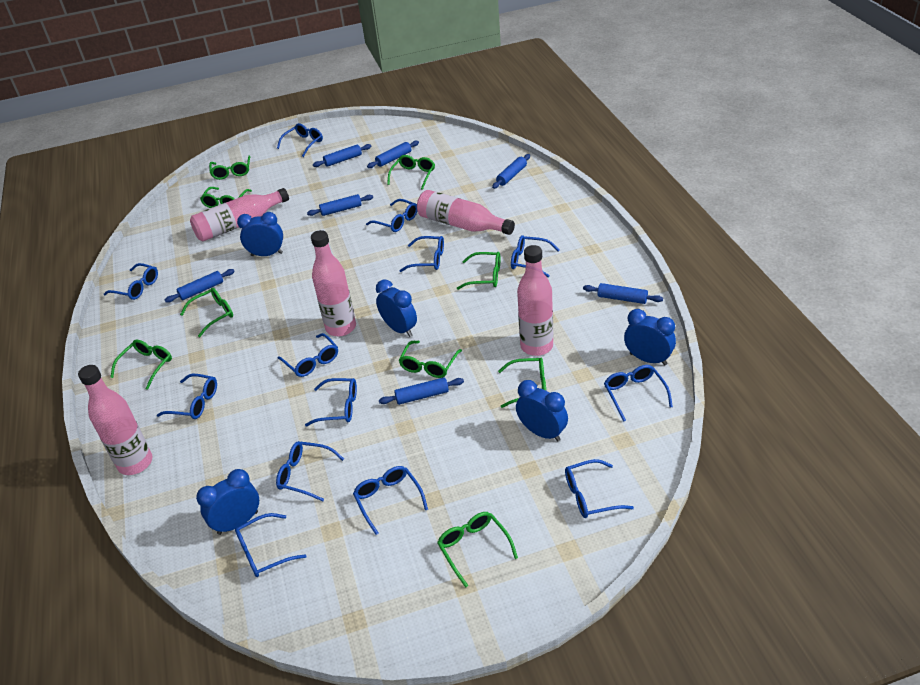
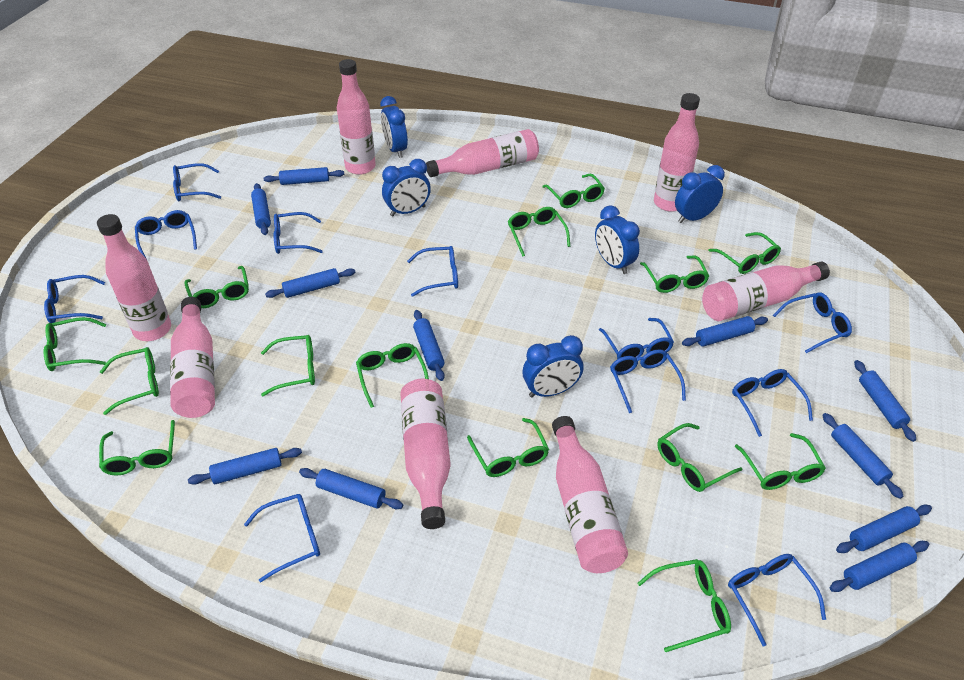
blue glasses: [104,263,158,300] [157,374,217,419] [235,513,307,577] [276,441,344,501] [277,123,323,157] [277,333,338,377] [305,378,357,426] [353,466,428,535] [366,199,417,232] [400,236,444,272] [511,235,559,277] [565,459,634,518] [604,365,673,422] = 13 -> [44,275,105,323] [135,210,197,261] [173,163,221,202] [244,494,320,583] [274,212,323,254] [407,246,458,297] [599,318,674,359] [610,349,686,413] [728,554,826,646] [732,369,813,437] [773,292,852,353] = 11
blue rolling pin: [165,269,235,303] [307,194,373,216] [313,144,371,167] [367,141,419,168] [379,377,464,405] [492,154,530,189] [583,283,663,304] = 7 -> [188,448,302,485] [251,183,271,235] [264,167,344,185] [265,268,356,298] [299,468,403,509] [413,310,445,381] [682,316,768,347] [822,413,903,499] [830,541,929,592] [836,504,932,553] [854,360,916,442] = 11
green glasses: [110,340,172,390] [180,288,233,337] [200,187,252,208] [209,155,250,180] [387,155,435,190] [399,341,462,378] [437,512,518,588] [457,252,500,290] [498,358,546,408] = 9 -> [43,317,106,371] [99,420,175,476] [100,347,159,415] [184,266,249,308] [261,335,315,396] [356,343,429,408] [467,418,549,477] [508,207,570,257] [542,173,605,208] [637,559,731,652] [640,255,709,293] [657,423,742,492] [708,232,781,274] [735,433,826,490] = 14
pink bottle: [78,365,152,475] [190,188,289,241] [311,230,356,336] [417,190,515,235] [517,245,553,356] = 5 -> [97,214,171,341] [170,297,215,418] [337,59,376,175] [400,379,451,529] [426,129,539,177] [552,416,628,573] [654,93,700,212] [702,261,830,321] = 8

